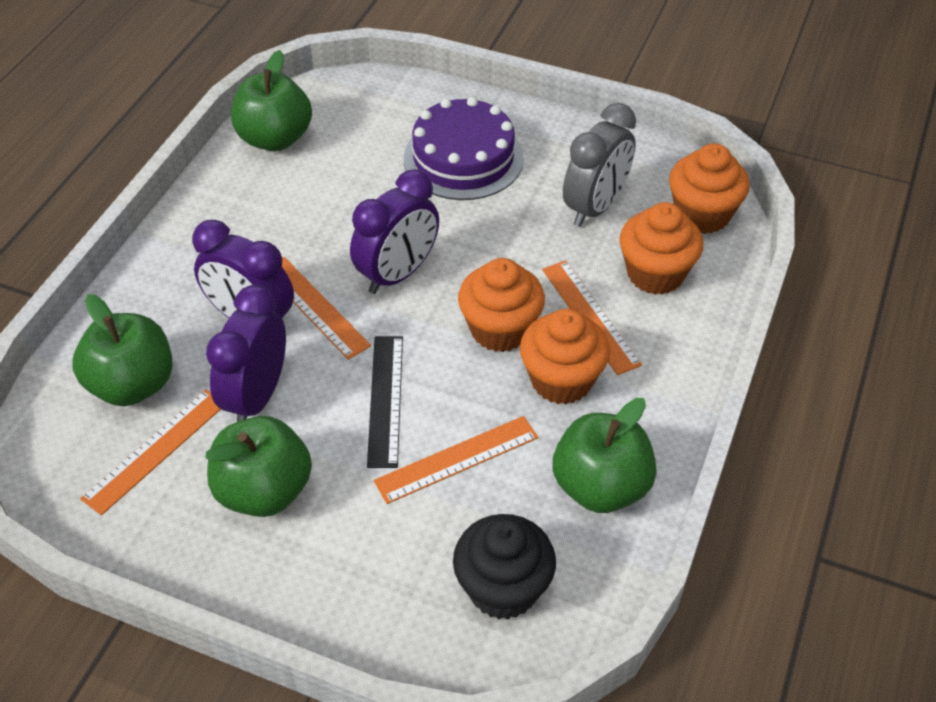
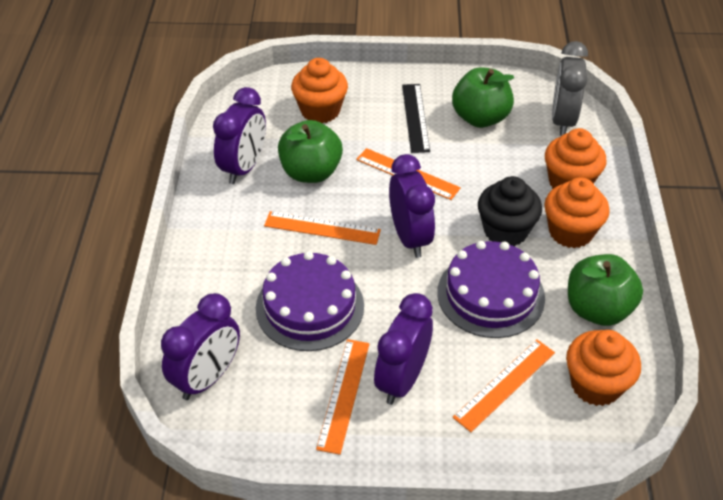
green apple: [72,294,173,406] [206,416,312,517] [231,50,312,151] [553,398,657,513] = 4 -> [278,120,343,183] [452,67,514,128] [568,254,643,326] = 3
purple cake: [404,97,524,200] = 1 -> [256,251,364,351] [437,241,545,338] = 2
purple clock: [192,220,294,318] [206,285,286,422] [350,169,439,294] = 3 -> [161,293,240,400] [213,87,266,184] [374,293,433,405] [389,154,435,258] = 4

